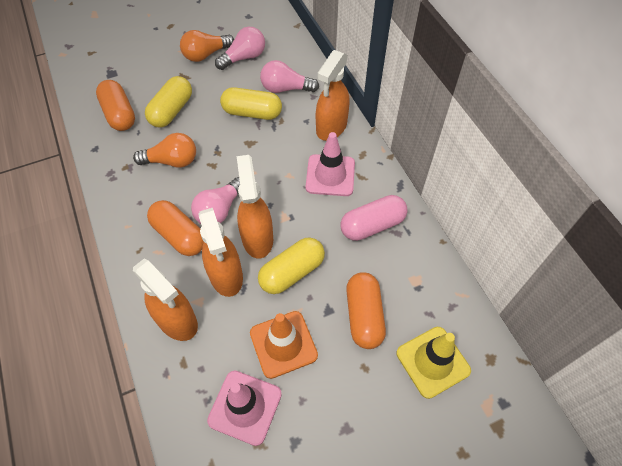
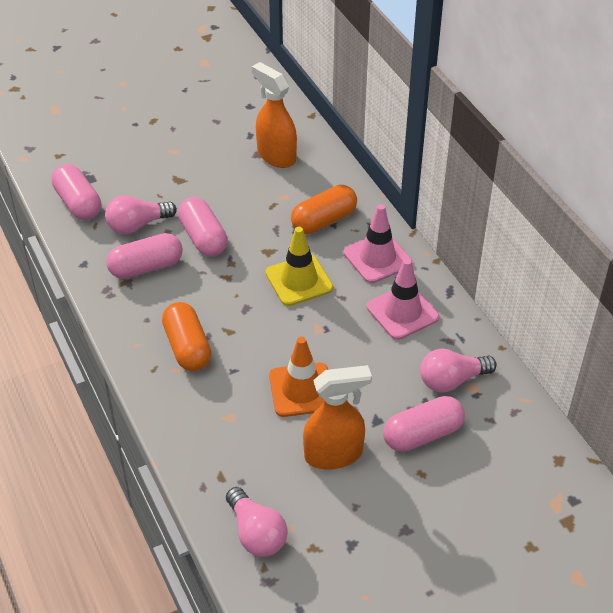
orange capsule: [96,80,135,131] [147,200,204,256] [346,272,386,349] = 3 -> [162,302,211,371] [291,185,357,234] = 2
orange light bulb: [133,133,196,168] [180,30,234,62] = 2 -> none = 0
orange spray bottle: [133,258,198,341] [198,208,243,297] [237,155,273,259] [316,50,350,141] = 4 -> [252,62,297,168] [303,365,372,469] = 2
pink capsule: [341,195,408,241] = 1 -> [52,164,101,220] [106,233,183,279] [178,197,228,257] [383,396,465,452] = 4
yellow capsule: [145,76,192,127] [220,87,282,120] [258,237,325,294] = 3 -> none = 0

